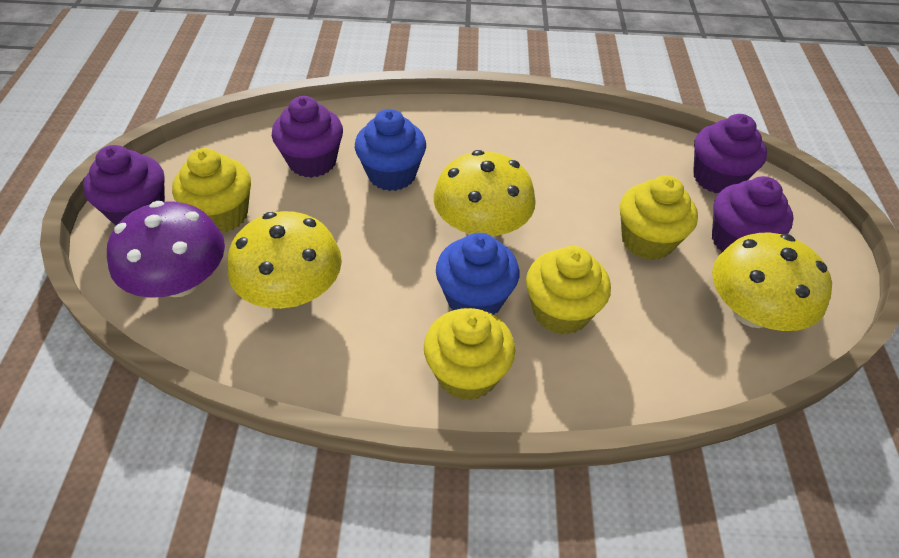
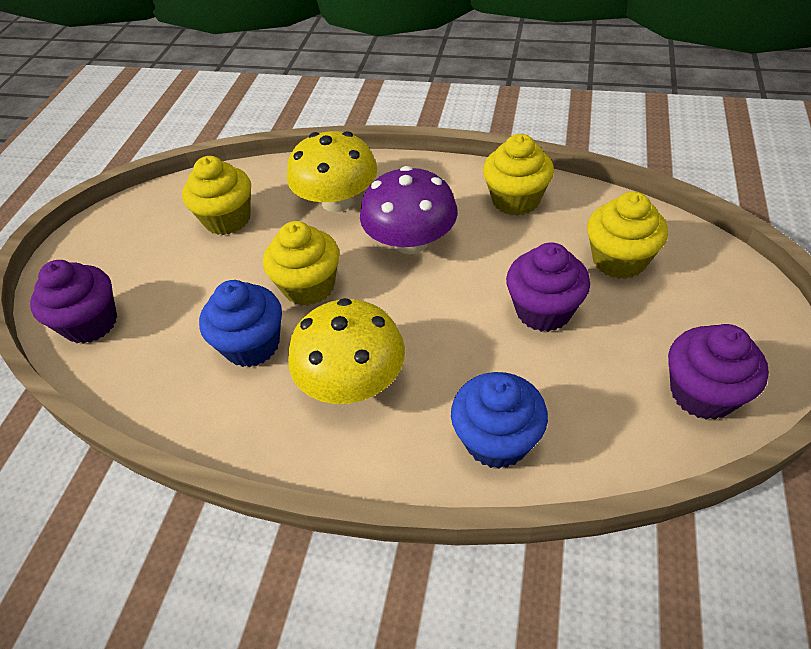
purple cupcake: [83,145,165,226] [272,96,343,178] [693,114,767,193] [712,176,794,252] = 4 -> [30,260,117,344] [506,242,590,332] [668,324,769,420] = 3
yellow mushroom: [228,211,342,309] [433,150,536,238] [712,233,832,331] = 3 -> [287,131,377,212] [288,298,405,404] = 2

